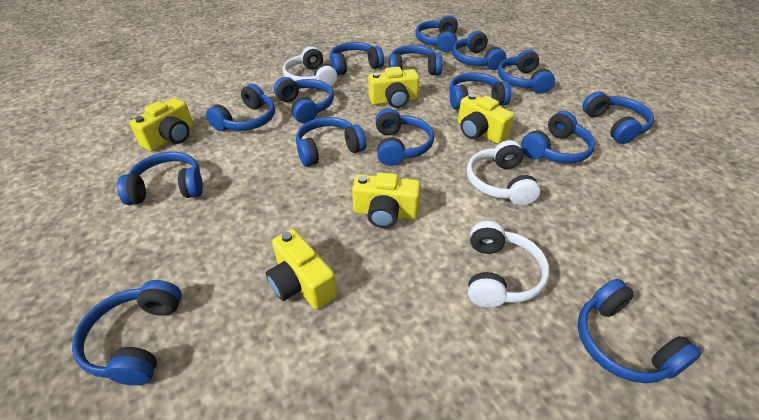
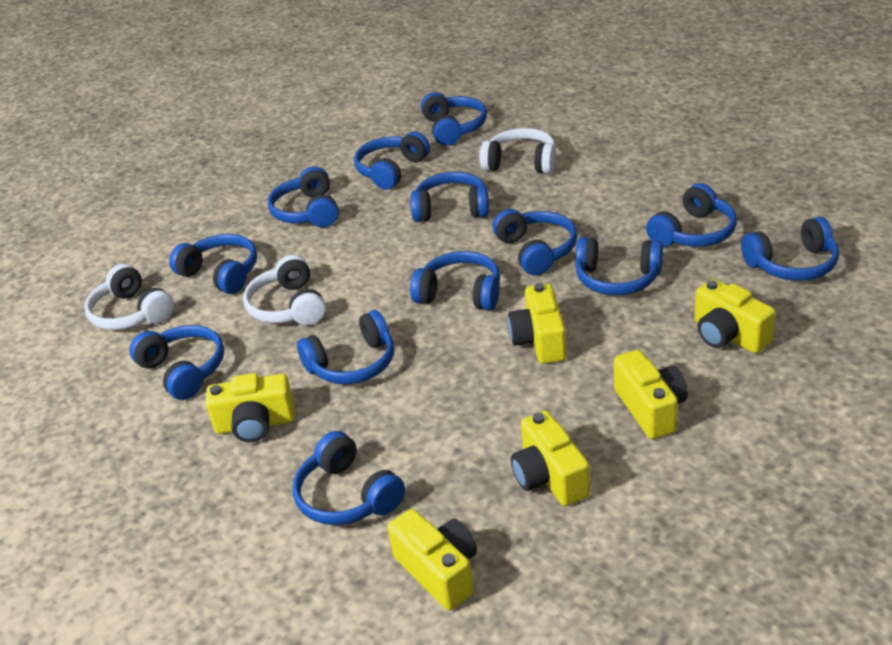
blue headphones: [72,280,182,385] [117,152,203,205] [206,84,275,131] [274,77,334,123] [296,117,366,167] [330,42,384,76] [376,108,434,166] [389,45,443,75] [415,15,458,52] [449,72,511,110] [452,31,506,70] [498,50,555,94] [521,111,595,163] [577,279,701,383] [582,91,654,144] = 15 -> [129,325,224,400] [169,234,257,294] [268,166,339,227] [292,431,405,525] [297,310,394,384] [354,131,430,190] [410,172,489,222] [410,251,500,311] [421,92,487,146] [493,209,577,275] [575,237,663,295] [646,183,737,247] [741,217,839,281] = 13
yellow camera: [129,98,194,151] [266,229,337,310] [352,172,421,228] [368,67,419,108] [458,93,514,144] = 5 -> [206,373,295,442] [387,509,477,610] [508,283,566,364] [511,411,590,506] [614,350,688,439] [694,279,776,353] = 6

